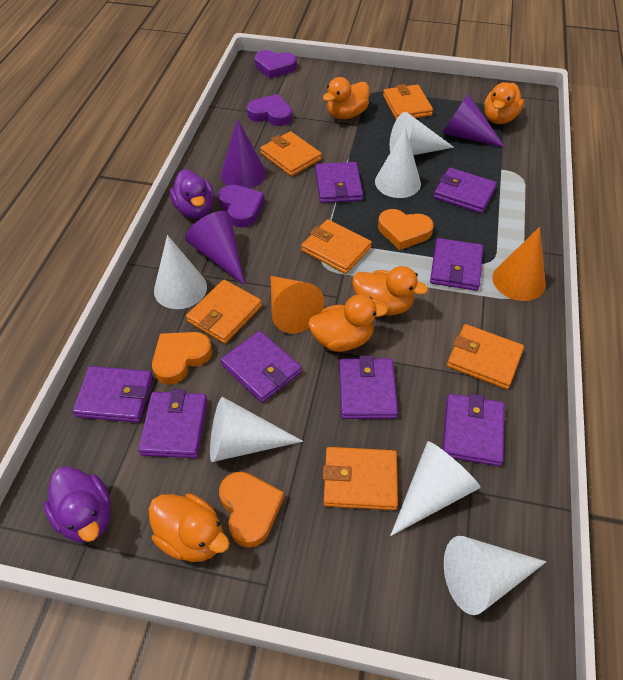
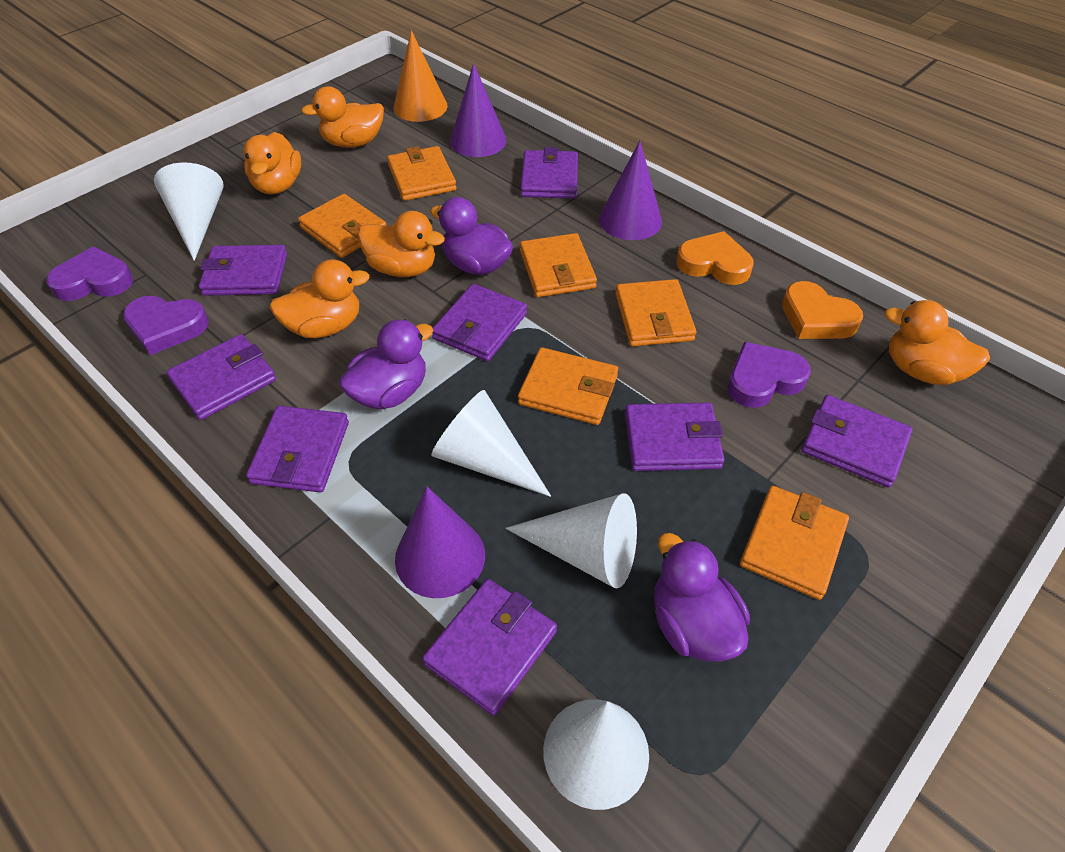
orange cone: [270,276,324,333] [492,227,546,301] = 2 -> [393,30,448,122] = 1
orange heart: [152,332,212,385] [219,472,284,548] [378,209,434,250] = 3 -> [676,231,754,285] [782,281,863,339] = 2
purple duck: [44,466,111,542] [170,169,214,219] = 2 -> [339,319,433,409] [430,197,513,275] [654,533,750,662] = 3
white cone: [154,235,207,309] [210,397,303,462] [375,127,421,198] [390,112,454,155] [390,441,480,536] [444,536,546,615] = 6 -> [154,162,224,261] [431,390,551,497] [505,493,637,589] [543,699,649,810] = 4

